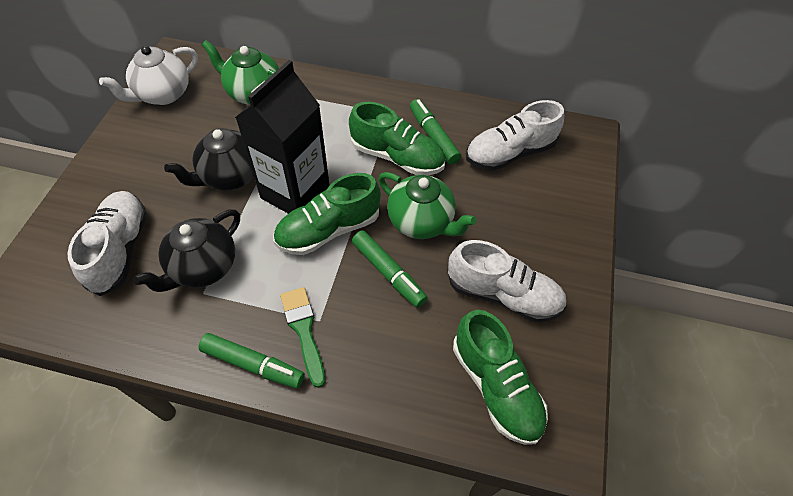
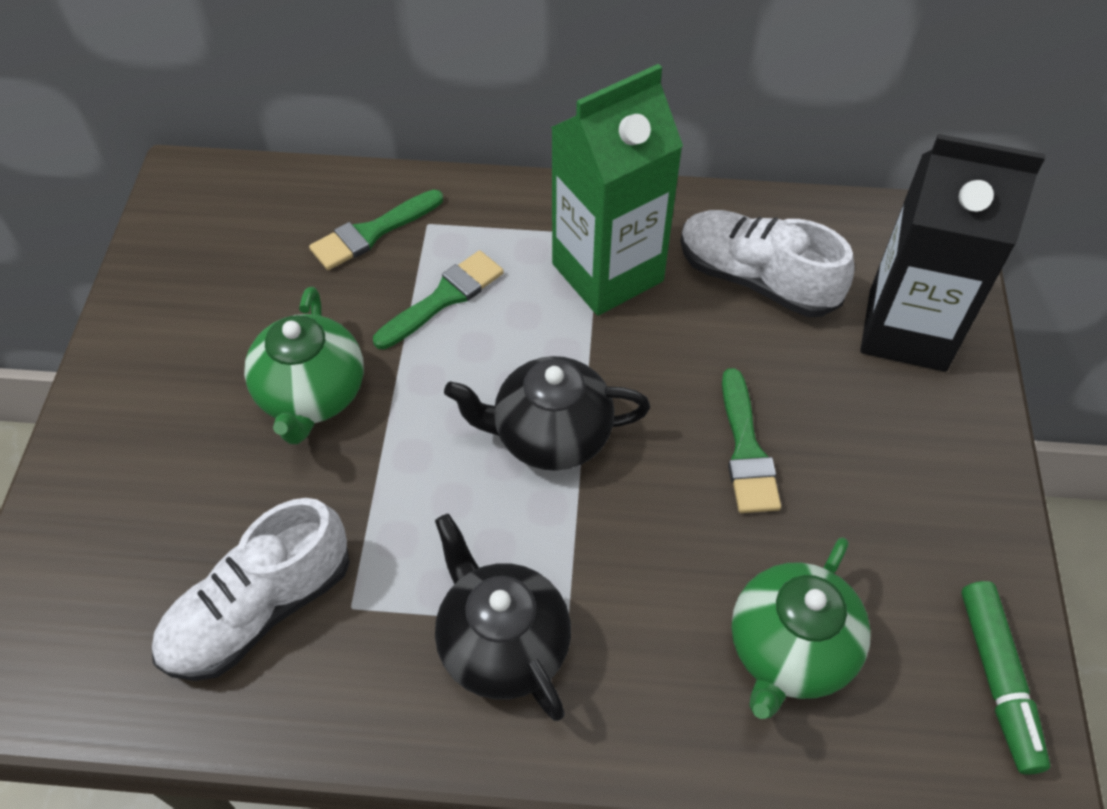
green brush: [280,287,325,388] = 1 -> [309,190,443,270] [373,250,504,349] [722,368,781,513] = 3
green carton: none = 0 -> [551,64,683,316] = 1
green marker: [199,333,305,389] [352,230,427,308] [410,99,461,165] = 3 -> [961,581,1050,775] = 1
green shoe: [273,173,381,255] [349,102,445,175] [453,310,548,445] = 3 -> none = 0
white shoe: [68,191,147,296] [448,240,567,322] [466,100,564,171] = 3 -> [152,498,350,681] [680,210,855,317] = 2
white teapot: [99,45,198,105] = 1 -> none = 0

